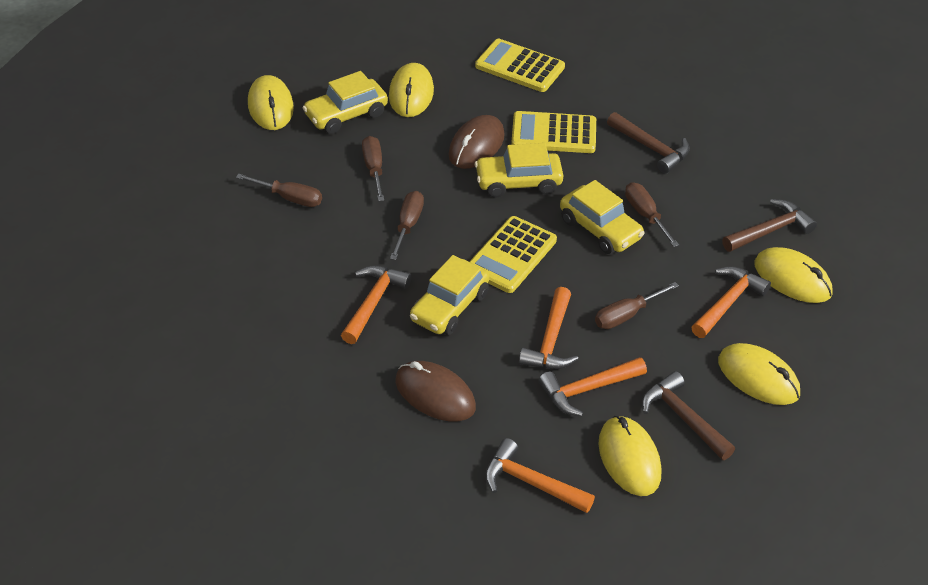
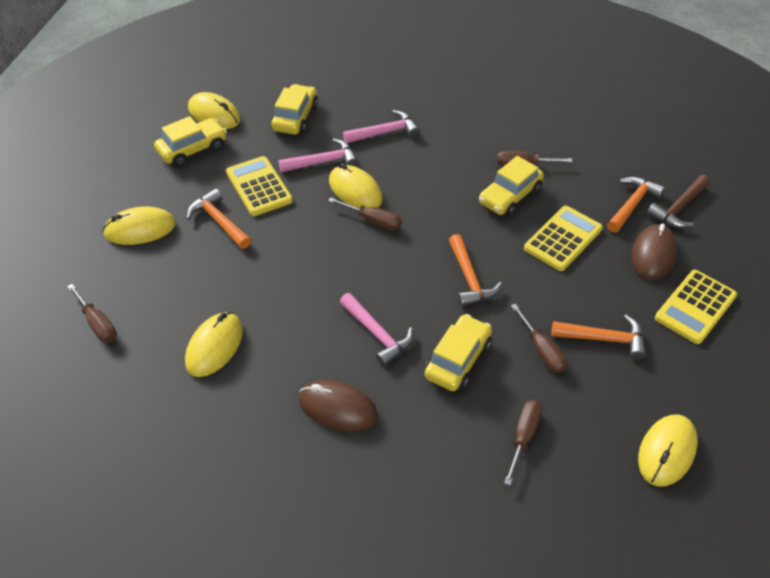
brown hammer: [607,112,690,174] [642,371,735,460] [722,199,817,252] = 3 -> [647,175,710,228] = 1
orange hammer: [341,265,412,344] [485,438,595,513] [519,287,578,369] [538,357,647,416] [691,266,771,338] = 5 -> [187,189,251,249] [449,234,502,307] [551,315,646,360] [607,176,665,233] = 4
pink hammer: none = 0 -> [278,138,358,173] [340,293,414,367] [343,110,420,143] = 3

